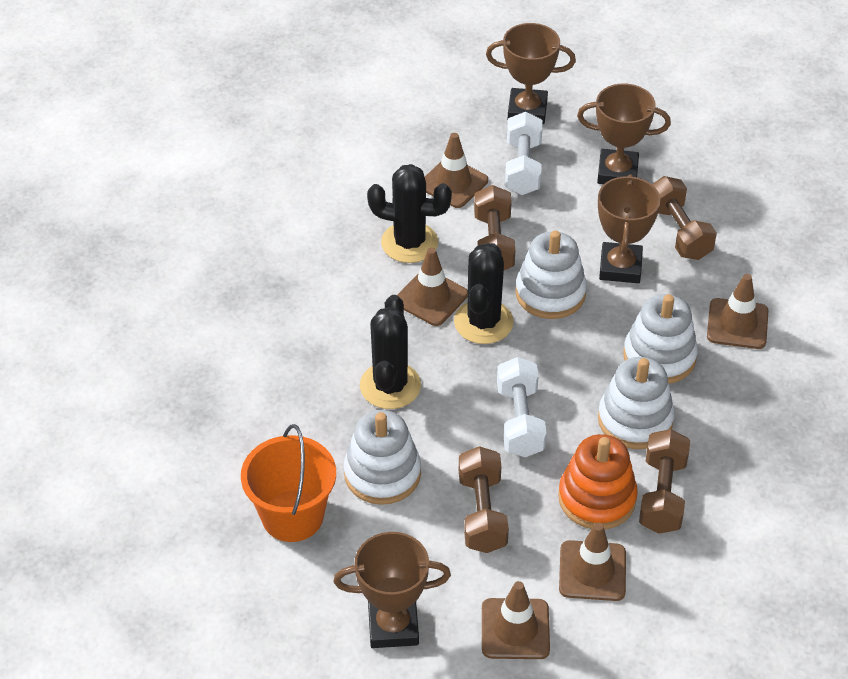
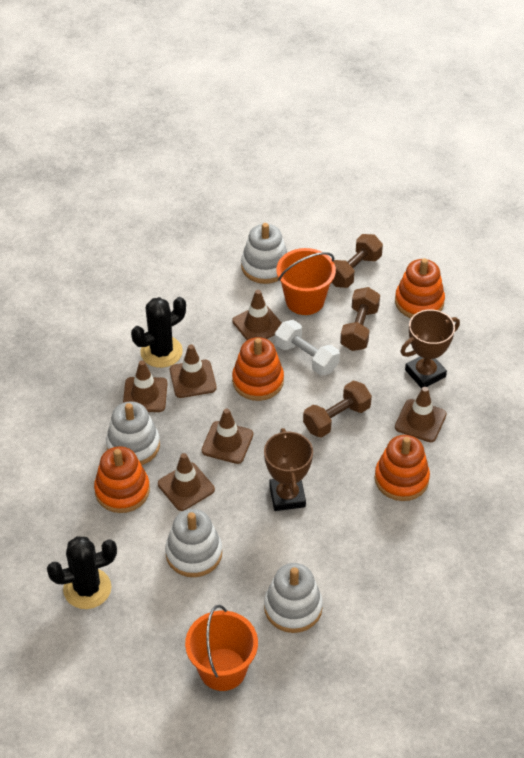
black cactus: [360,295,421,409] [367,164,452,263] [454,243,514,344] = 3 -> [47,536,117,609] [131,297,186,368] = 2
brown dumbbell: [459,446,509,553] [474,185,516,270] [639,429,690,534] [652,176,717,260] = 4 -> [303,381,372,438] [332,234,383,288] [340,287,380,351] = 3
brown traffic cone: [397,248,468,326] [425,133,488,208] [482,581,550,659] [559,523,626,601] [707,274,769,349] = 5 -> [123,360,167,412] [158,453,215,511] [170,344,217,398] [201,408,253,464] [232,290,282,340] [395,387,447,442] = 6
brown trophy: [333,532,451,648] [486,23,576,124] [577,84,671,184] [598,174,661,283] = 4 -> [264,428,313,511] [401,309,460,388] = 2
orange bucket: [241,424,336,542] = 1 -> [185,605,258,691] [276,248,336,315] = 2
orange stacking toy: [558,434,638,530] = 1 -> [94,446,150,513] [232,337,284,401] [375,435,430,501] [395,258,445,318] = 4
white dumbbell: [497,357,547,457] [505,112,543,195] = 2 -> [275,320,340,376] = 1

